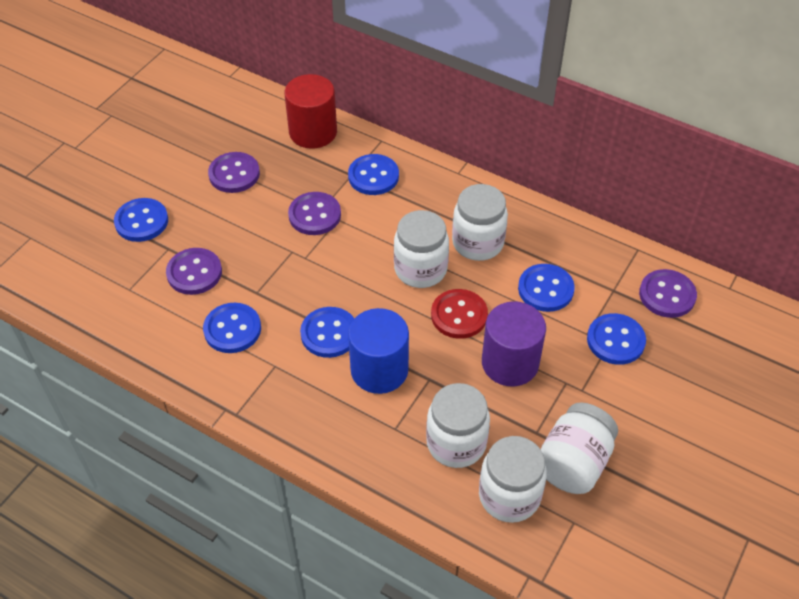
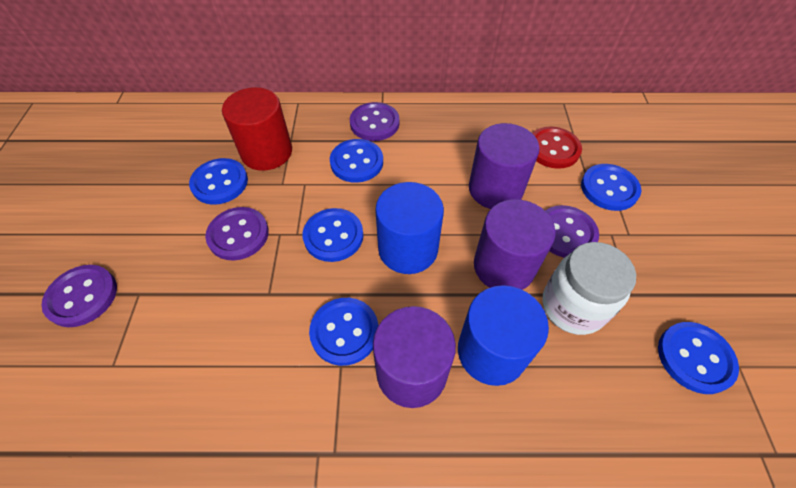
blue cylinder: [348,308,409,394] = 1 -> [375,182,444,274] [458,285,549,386] = 2
purple cylinder: [482,301,546,387] = 1 -> [373,306,456,408] [469,123,540,209] [474,199,556,290] = 3
white jar: [394,210,449,288] [426,383,490,468] [452,184,508,261] [479,436,547,523] [540,402,618,494] = 5 -> [542,242,636,335] = 1

